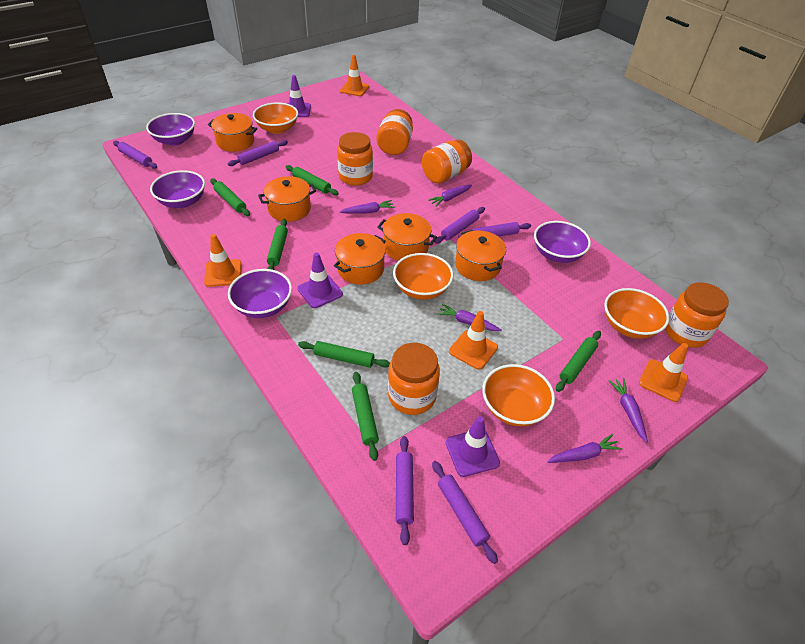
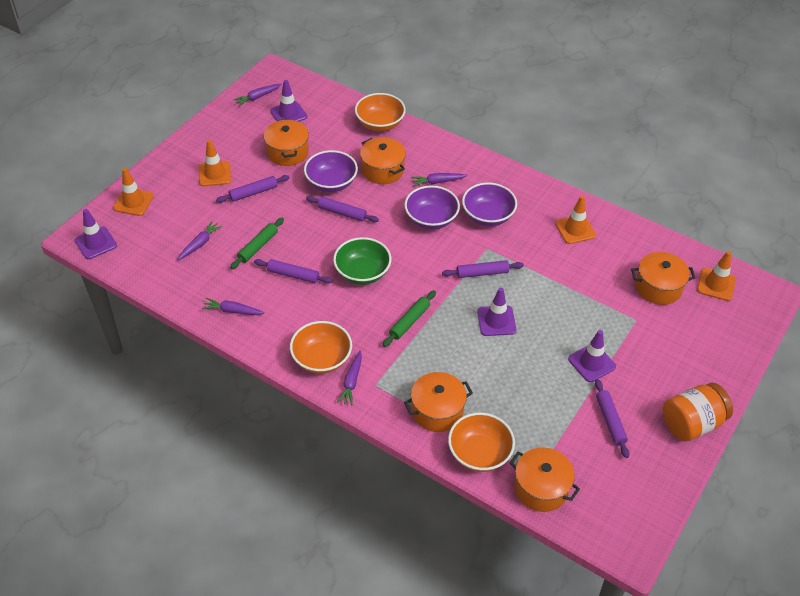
green bowl: none = 0 -> [333,237,391,285] = 1
green rolling pin: [210,178,250,216] [267,219,288,270] [285,165,339,196] [298,341,390,368] [352,372,379,461] [556,331,601,392] = 6 -> [230,217,284,269] [383,290,436,347] = 2
orange bowl: [253,102,298,134] [393,253,454,300] [482,364,555,427] [604,288,669,339] = 4 -> [290,321,352,374] [355,93,406,131] [448,412,515,472] = 3
orange jar: [337,132,373,186] [376,109,413,155] [388,343,440,415] [422,140,472,184] [665,282,729,348] = 5 -> [663,383,733,442] = 1
purple bowl: [146,113,195,146] [150,170,205,208] [228,269,292,318] [534,221,591,263] = 4 -> [304,150,358,192] [404,185,460,230] [462,183,517,226] = 3
purple rolling pin: [113,141,157,169] [228,140,288,166] [396,436,414,545] [432,461,498,564] [434,207,485,244] [458,222,531,238] = 6 -> [216,175,289,203] [254,259,333,284] [306,196,379,222] [442,260,524,278] [595,379,629,458] = 5
purple traffic cone: [286,75,311,117] [297,252,343,308] [445,416,500,477] = 3 -> [75,209,117,259] [270,80,307,122] [477,288,516,336] [568,330,616,382] = 4

